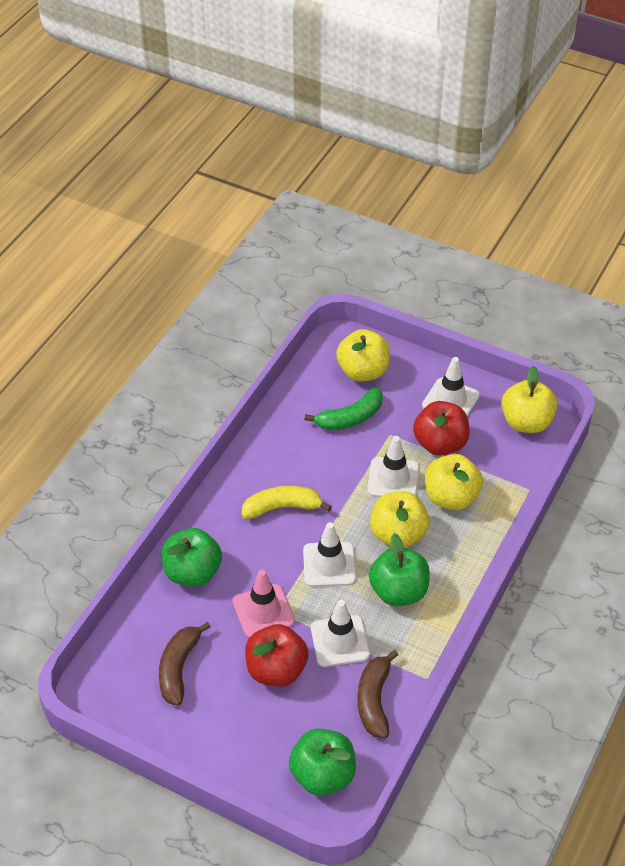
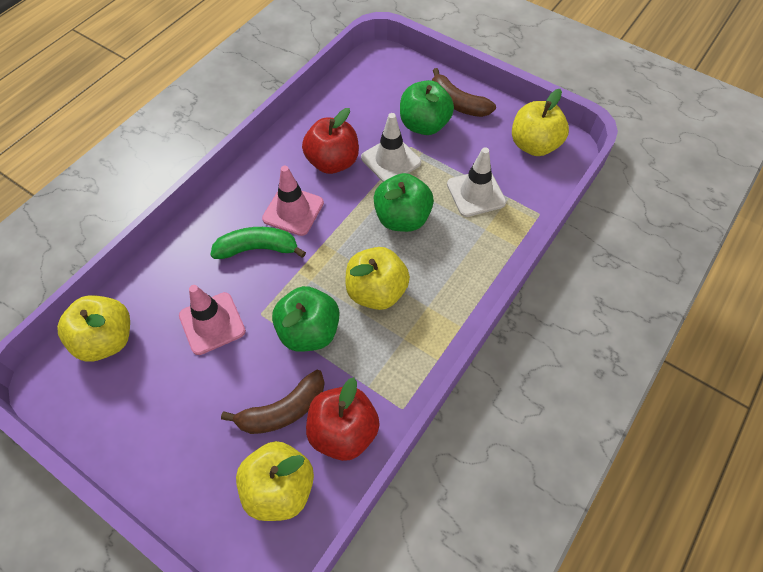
pink traffic cone: [233,570,295,638] = 1 -> [179,285,246,355] [262,166,324,236] = 2
white traffic cone: [303,522,356,587] [311,600,370,667] [367,436,419,497] [422,357,480,417] = 4 -> [361,113,421,182] [447,148,506,217] = 2
yellow banana: [242,486,332,519] = 1 -> none = 0

